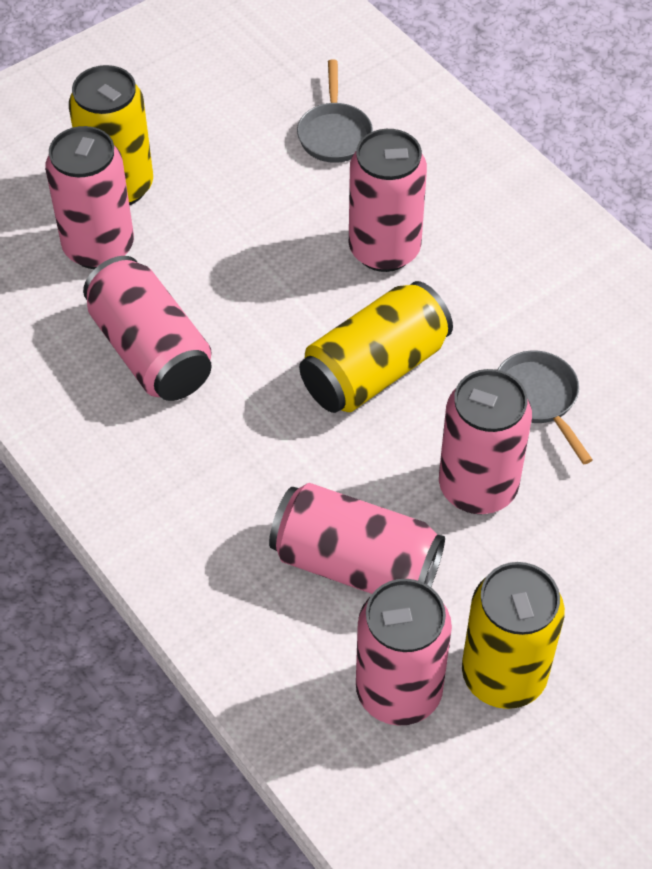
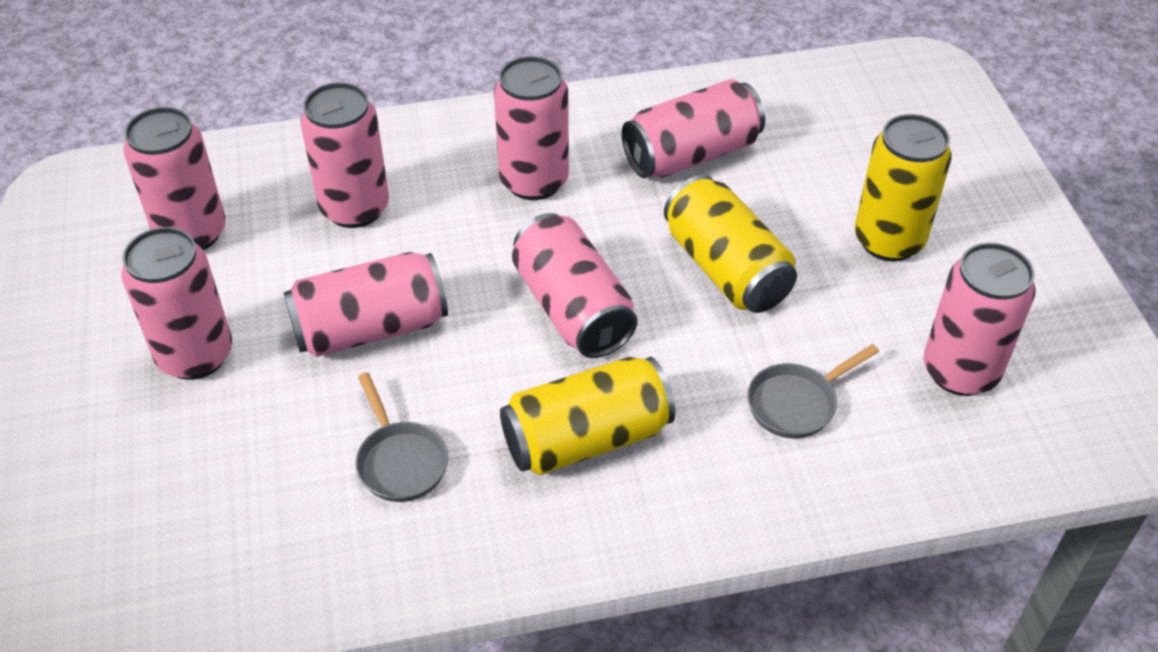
pink can: [45,126,134,269] [83,256,212,401] [269,483,445,594] [349,129,427,272] [356,579,452,726] [439,369,532,514] = 6 -> [121,227,232,380] [123,107,226,250] [284,252,448,357] [300,82,389,228] [494,56,569,200] [512,213,637,358] [622,79,765,178] [923,243,1036,396] = 8

